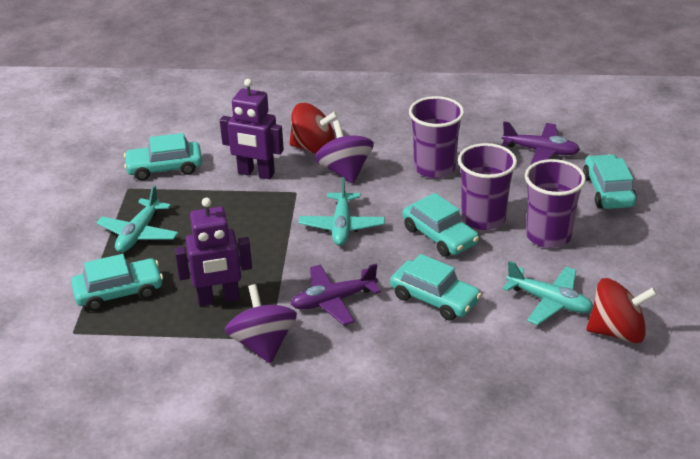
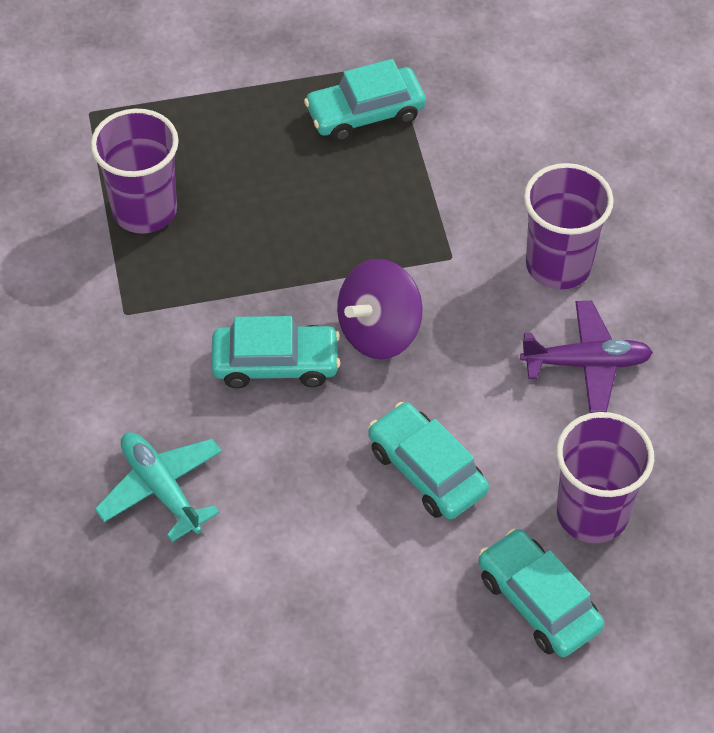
purple plane: [291,263,381,325] [502,122,580,165] = 2 -> [520,301,653,413] = 1
purple robot: [174,198,252,306] [220,79,284,179] = 2 -> none = 0
purple spinning top: [225,284,297,364] [315,120,374,184] = 2 -> [337,259,423,359] = 1
red spinning top: [289,103,339,154] [586,278,657,343] = 2 -> none = 0
turquoise car: [71,254,163,311] [124,133,202,181] [390,254,482,321] [402,193,479,256] [583,154,637,209] = 5 -> [211,316,340,388] [304,59,426,142] [368,402,489,519] [479,528,604,657] = 4
turquoise plane: [96,185,178,253] [298,177,385,246] [502,261,593,325] = 3 -> [95,432,222,542] = 1

